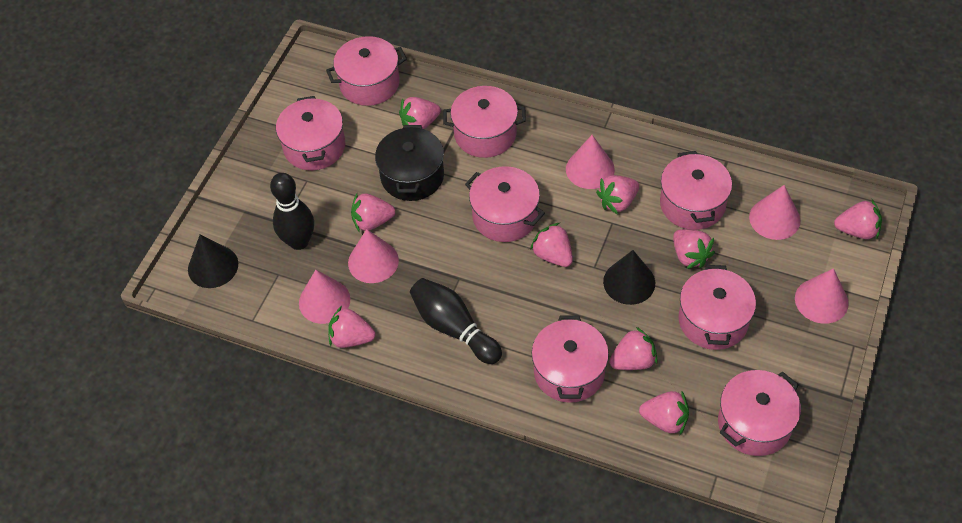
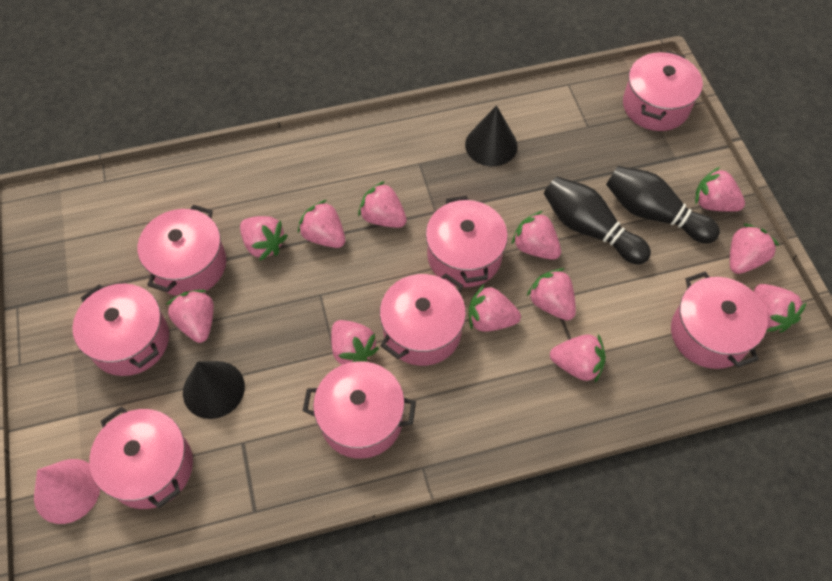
black pot: [375,125,444,201] = 1 -> none = 0
pink cone: [299,270,350,324] [348,229,399,283] [566,135,615,189] [749,185,800,240] [795,268,849,324] = 5 -> [34,459,100,524] = 1
pink strawberry: [328,306,375,348] [351,193,395,232] [399,97,441,129] [530,223,573,267] [596,175,639,214] [609,327,658,370] [639,391,689,435] [673,229,715,269] [834,200,882,239] = 9 -> [166,290,214,343] [240,216,288,261] [298,200,345,248] [331,320,379,365] [358,181,407,228] [469,285,521,332] [511,211,561,260] [527,268,576,320] [550,334,606,382] [695,167,745,212] [730,224,780,274] [754,284,806,332] = 12

